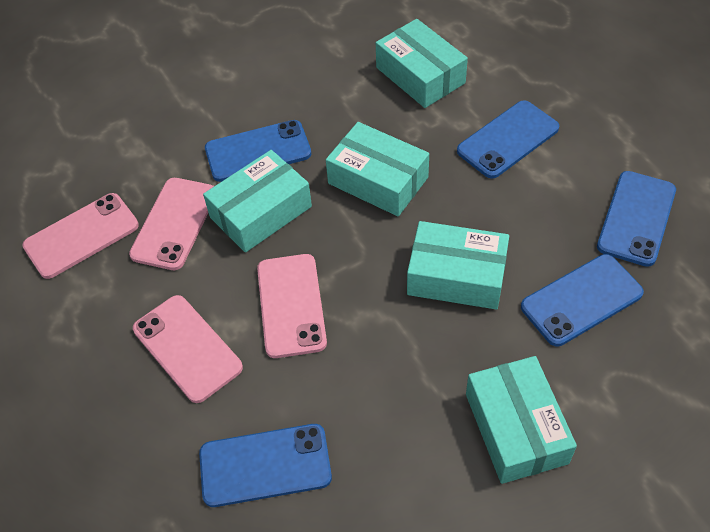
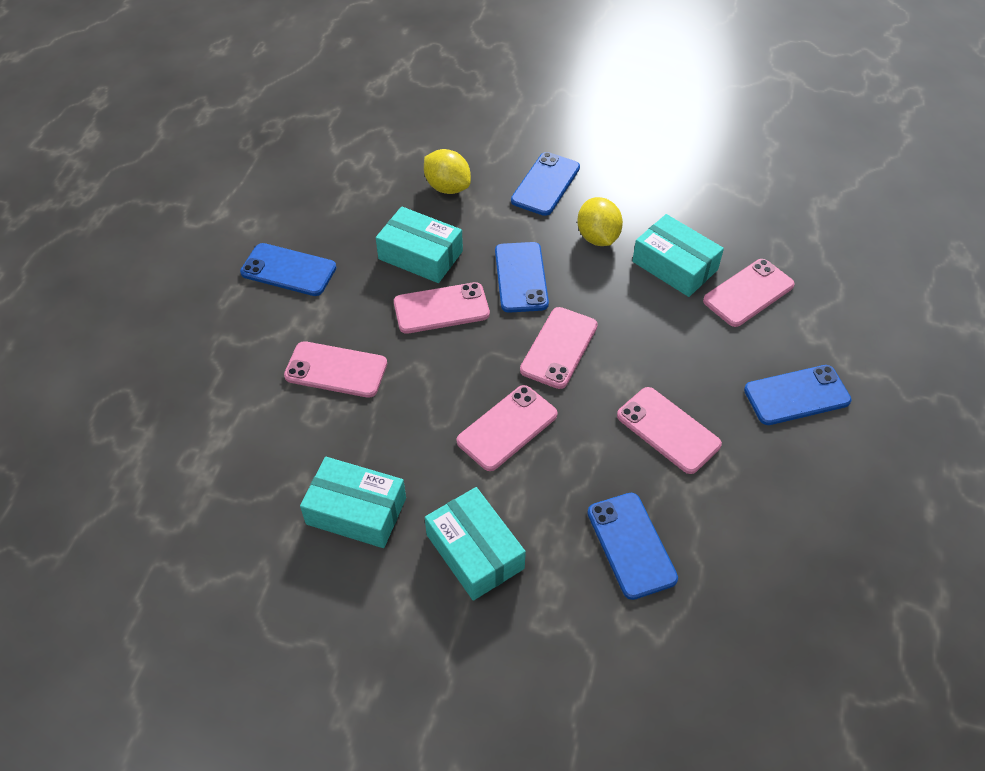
pink phone: [22,193,139,279] [129,178,214,270] [133,295,243,403] [257,254,327,358] = 4 -> [284,341,387,398] [394,282,490,334] [456,385,558,471] [520,307,598,389] [617,387,722,474] [703,259,795,327] = 6
turquoise box: [203,150,312,252] [326,122,429,216] [376,19,468,108] [407,221,509,310] [466,356,577,484] = 5 -> [300,457,406,548] [376,206,463,283] [425,487,526,601] [632,214,724,297] = 4
yellow lemon: none = 0 -> [424,149,471,194] [577,197,623,246] = 2

